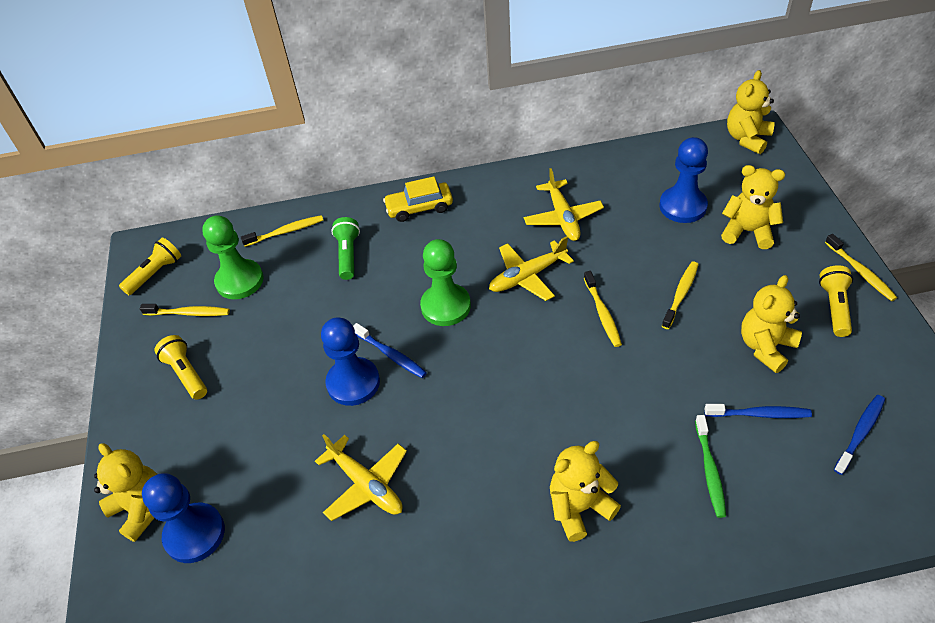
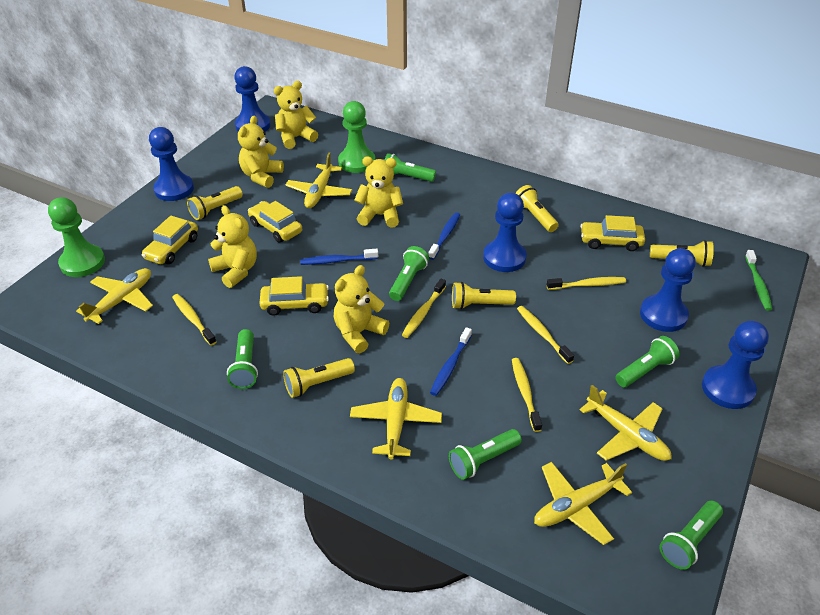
blue pawn: [142,473,225,563] [321,317,380,406] [659,137,708,223] = 3 -> [149,127,194,201] [234,66,271,132] [483,193,527,272] [640,248,696,332] [702,320,769,409] = 5
green flashlight: [331,217,360,280] = 1 -> [227,329,258,389] [385,153,436,182] [389,246,429,301] [449,429,522,480] [615,336,680,387] [660,501,723,570] = 6
yellow car: [383,177,453,222] = 1 -> [142,216,198,264] [248,201,302,242] [259,276,329,316] [580,215,645,251] = 4
yellow flashlight: [119,238,181,295] [155,335,207,400] [819,265,853,337] = 3 -> [187,186,243,220] [283,358,355,398] [452,282,516,310] [516,185,559,232] [650,240,714,267] = 5
yellow plane: [315,434,407,521] [489,236,574,301] [524,168,604,241] = 3 -> [76,268,153,324] [285,153,352,208] [350,378,442,460] [534,462,632,545] [580,385,671,461] = 5

